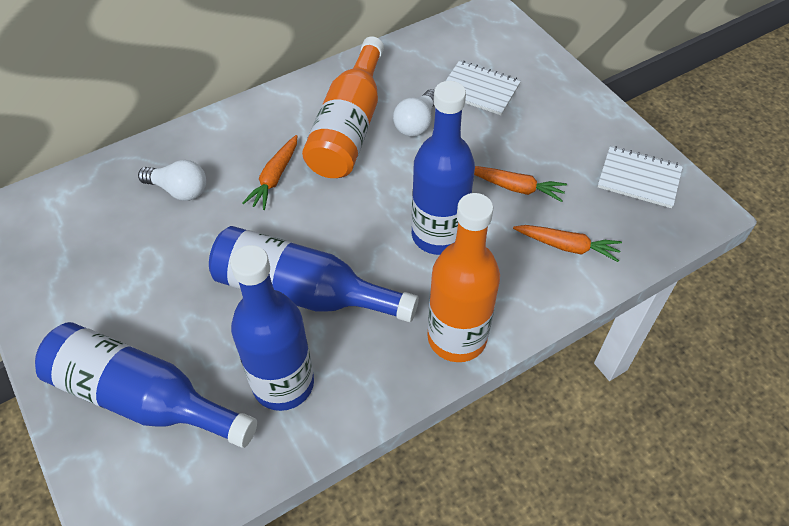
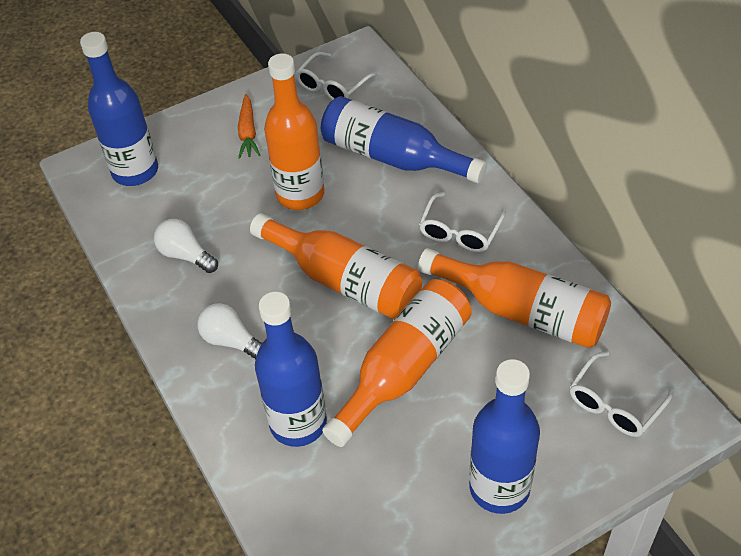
orange bottle: [302,37,384,178] [427,193,500,362] = 2 -> [250,213,422,320] [264,53,324,210] [322,279,472,447] [418,248,611,348] = 4
orange carrot: [242,135,297,210] [474,166,567,202] [513,225,622,262] = 3 -> [238,94,260,159] = 1
white glasses: none = 0 -> [296,52,378,100] [419,192,506,253] [570,351,674,437] = 3
white notebook: [446,60,521,115] [598,146,683,208] = 2 -> none = 0

